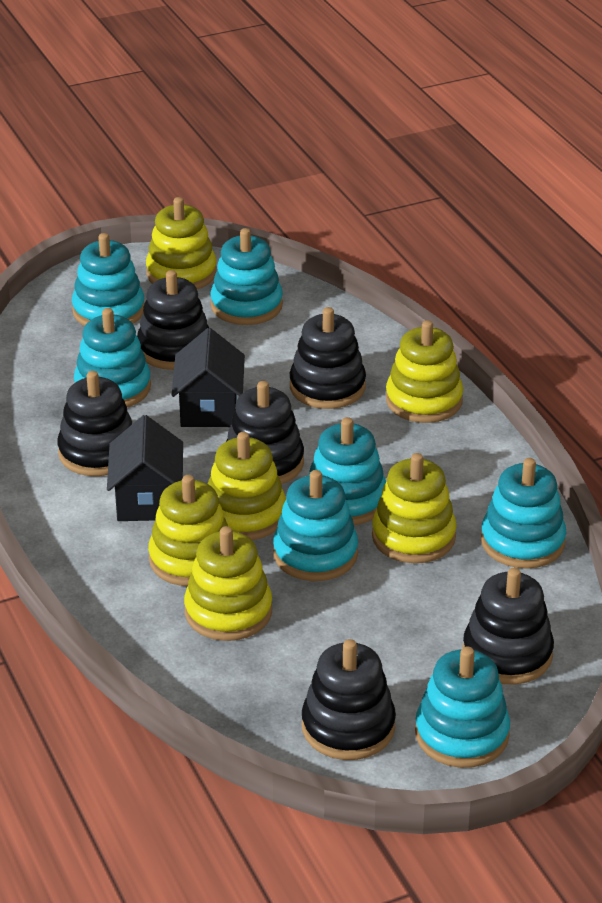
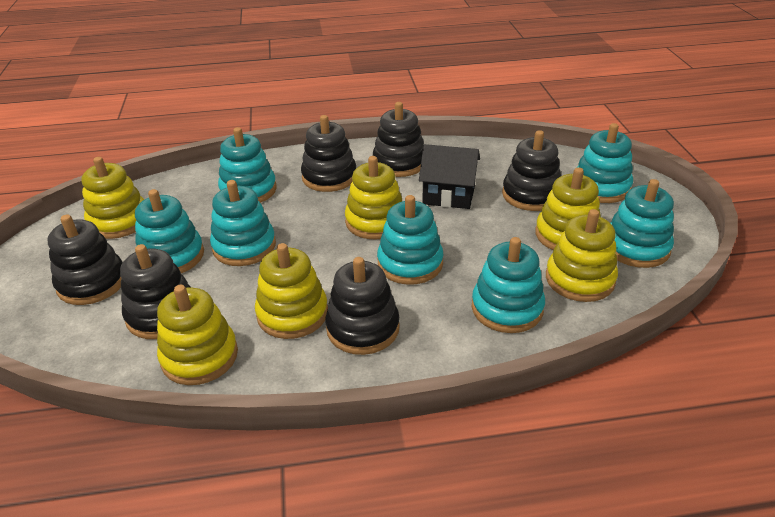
black house: [107,415,183,521] [172,328,245,427] = 2 -> [419,144,480,209] = 1

